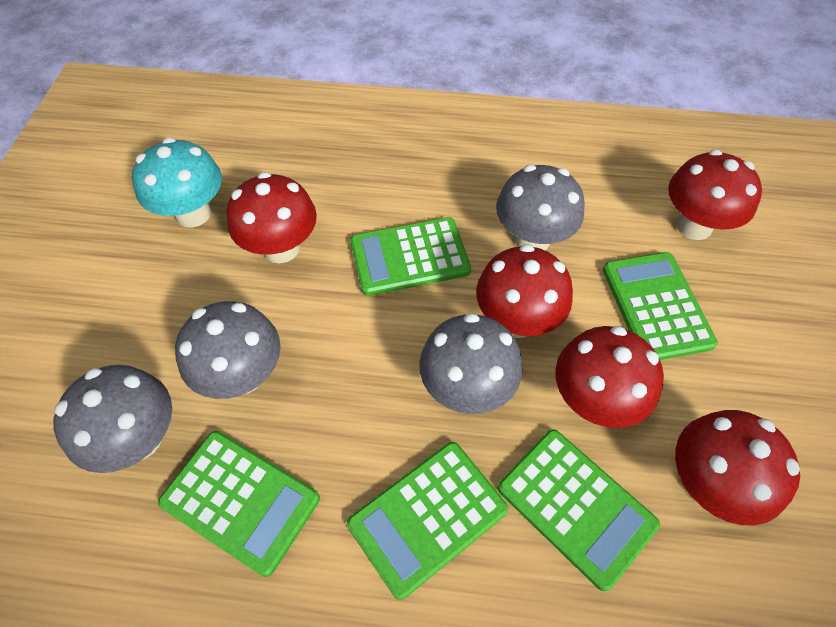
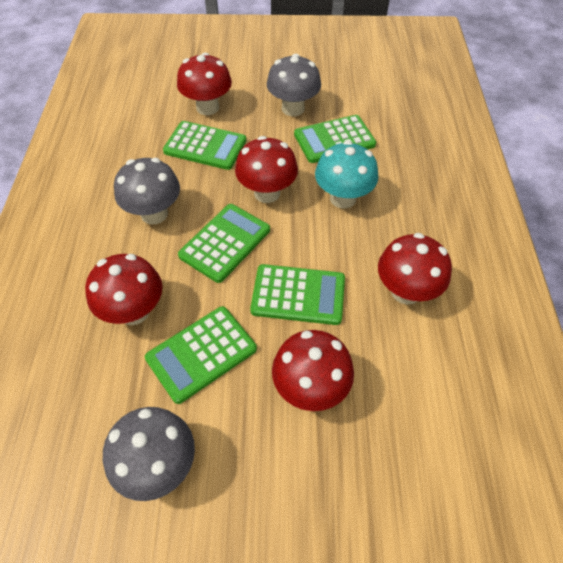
grey mushroom: [53,365,172,473] [175,301,281,399] [419,313,523,414] [496,165,585,250] = 4 -> [103,407,195,501] [114,158,180,224] [267,54,321,116] = 3

